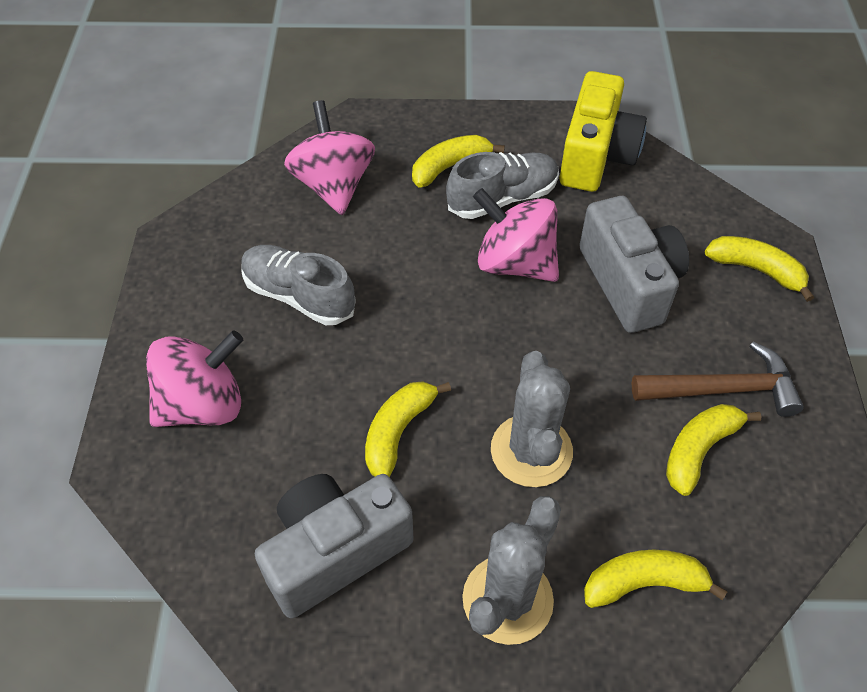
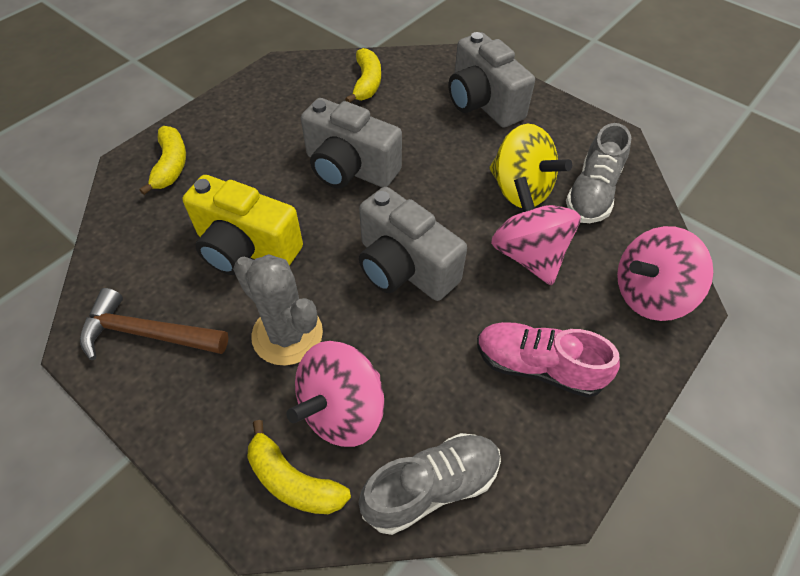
grey cactus: [462,496,561,645] [491,351,573,487] = 2 -> [233,254,323,366] = 1
grey camera: [255,474,414,618] [579,196,689,333] = 2 -> [301,98,402,188] [359,187,467,301] [449,32,535,128] = 3
pink shoe: none = 0 -> [477,322,620,398] = 1
yellow banana: [365,381,451,477] [412,135,505,188] [584,550,727,608] [666,404,762,496] [705,236,814,302] = 5 -> [139,126,186,195] [247,420,351,514] [345,48,381,103] = 3
yellow spinning top: none = 0 -> [489,124,572,208] = 1

